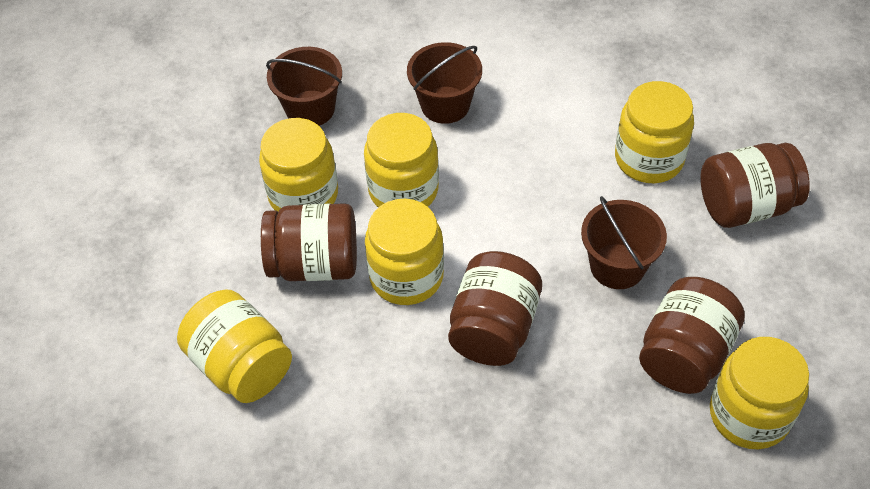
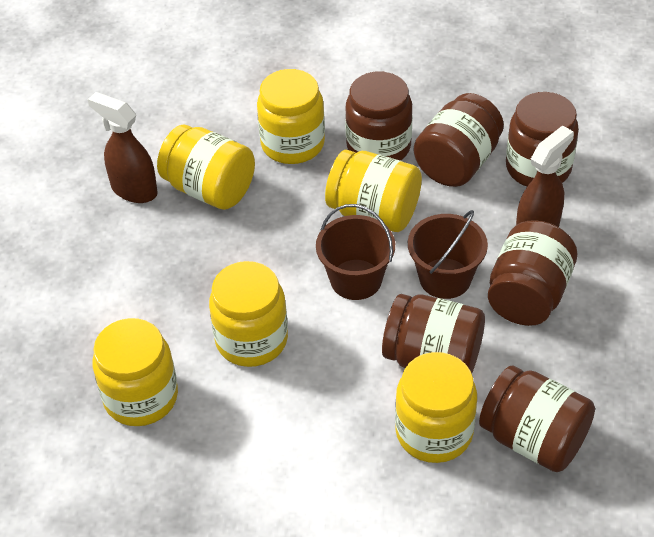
brown bucket: [266,47,342,126] [407,42,482,124] [581,196,667,289] = 3 -> [316,204,395,300] [408,210,488,299] = 2
brown jar: [261,203,357,281] [448,251,542,366] [639,277,745,394] [700,143,810,228] = 4 -> [345,72,412,161] [382,294,485,373] [414,93,504,187] [479,366,595,472] [488,220,577,326] [506,92,579,186] = 6
brown spray bottle: none = 0 -> [88,92,158,203] [516,125,574,227] = 2

